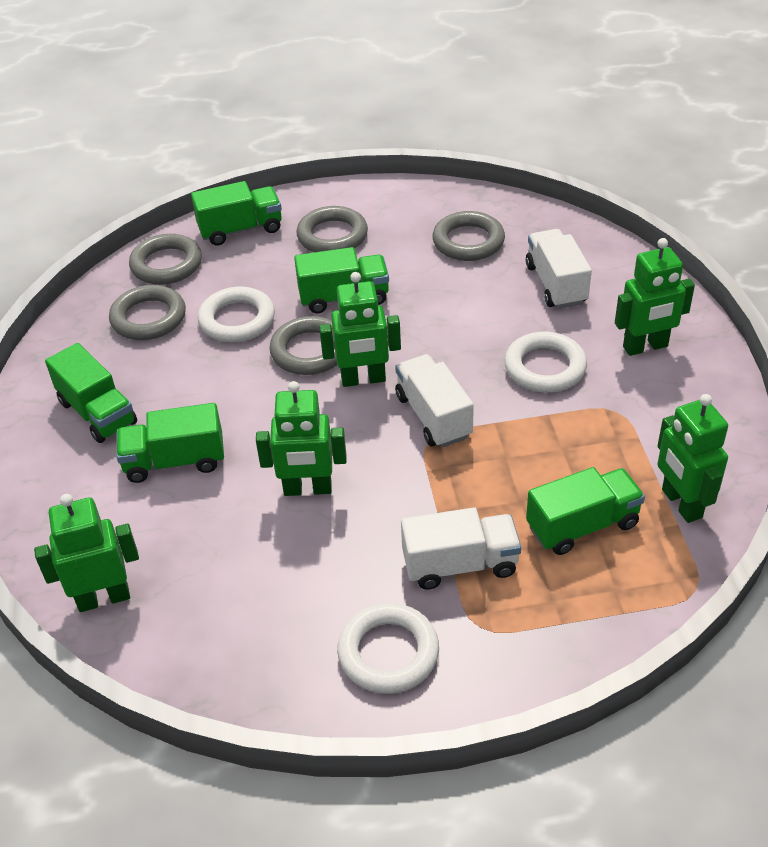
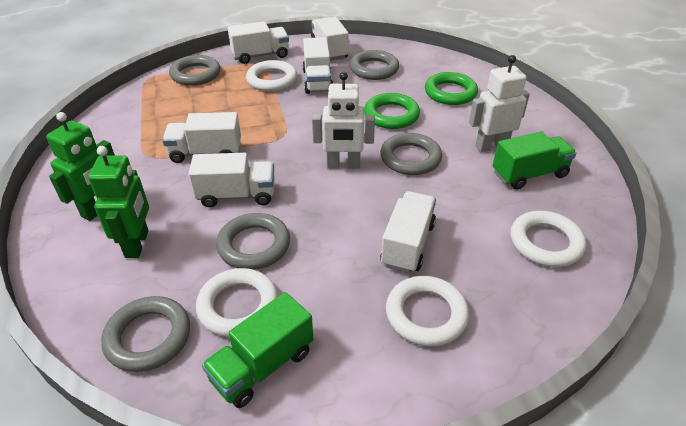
green ring: none = 0 -> [364,93,420,129] [425,72,478,105] = 2
green robot: [34,494,139,612] [256,381,347,496] [319,272,401,387] [615,238,695,356] [657,394,728,523] = 5 -> [46,112,115,221] [88,146,149,258] = 2
green truck: [45,343,137,443] [116,403,224,483] [191,181,282,246] [294,247,389,314] [526,467,645,555] = 5 -> [202,292,313,408] [493,131,576,190] = 2
white ring: [198,287,275,342] [337,603,439,694] [504,331,587,393] = 3 -> [196,268,278,337] [246,60,297,92] [386,276,469,347] [510,211,586,267] = 4
white robot: none = 0 -> [312,72,375,169] [469,55,530,152] = 2
white truck: [395,354,474,448] [401,507,521,590] [526,229,592,308] = 3 -> [162,112,241,163] [189,153,275,207] [227,21,289,64] [303,37,333,94] [311,17,348,61] [380,191,436,273] = 6

